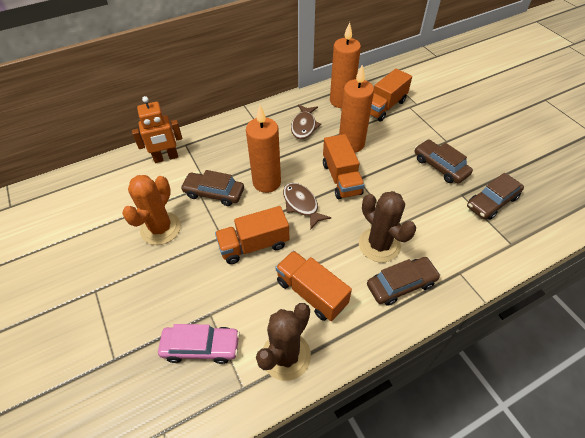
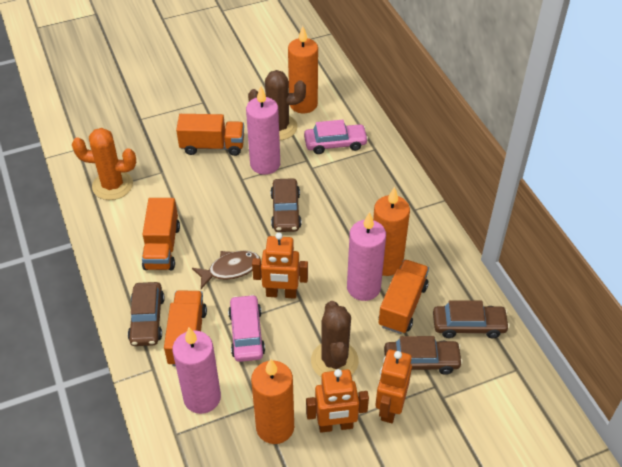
brown fish: [283,183,332,230] [291,105,321,139] = 2 -> [192,251,260,289] = 1
orange robot: [132,96,182,163] = 1 -> [252,232,308,299] [306,369,369,433] [375,349,412,423] = 3
pink candle: none = 0 -> [172,328,221,414] [246,86,280,175] [347,212,386,301] = 3
pink car: [158,324,240,364] = 1 -> [228,294,265,362] [304,120,368,154] = 2

